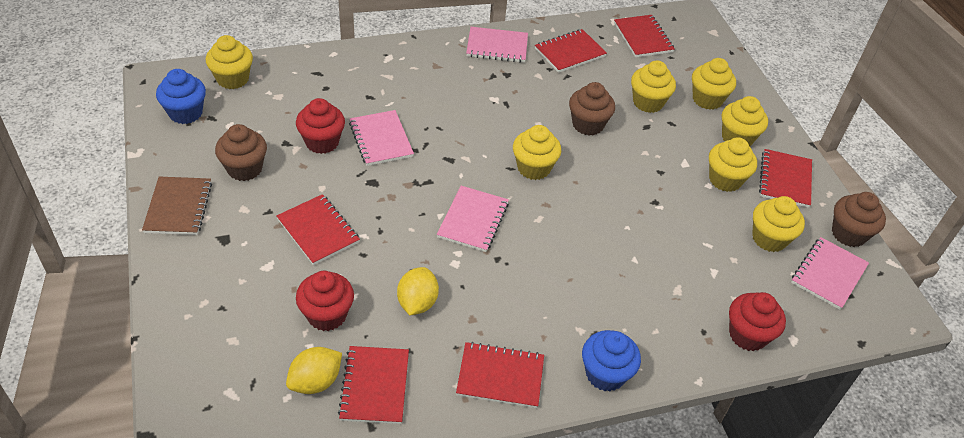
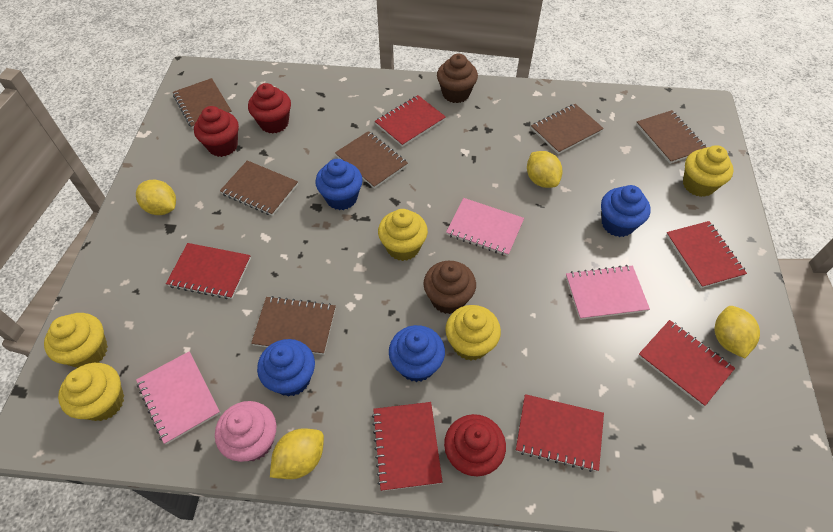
blue cupcake: [156,69,206,124] [582,330,641,392] = 2 -> [257,339,315,396] [315,159,363,210] [389,325,445,382] [601,185,650,237] = 4
brown cupcake: [215,124,267,181] [569,82,615,135] [832,192,886,247] = 3 -> [423,261,476,314] [437,53,478,103] = 2
brown notebook: [142,177,212,235] = 1 -> [173,78,232,129] [220,160,298,216] [251,296,336,355] [335,131,408,189] [531,104,604,154] [636,110,707,164] = 6
pink cupcake: none = 0 -> [215,401,276,462] = 1
pink notebook: [349,110,414,166] [437,186,509,252] [466,27,528,63] [791,237,869,310] = 4 -> [136,351,220,445] [446,198,524,256] [566,265,650,320] = 3
yellow cupcake: [206,35,253,89] [513,125,561,180] [631,60,676,113] [692,58,736,110] [709,137,757,192] [722,96,768,147] [752,196,805,252] = 7 -> [44,313,108,368] [58,363,124,421] [378,209,428,261] [445,305,501,361] [683,145,734,197] = 5
yellow lemon: [286,347,342,394] [397,267,439,315] = 2 -> [136,180,176,215] [270,428,324,479] [527,151,563,188] [715,306,760,358] = 4

